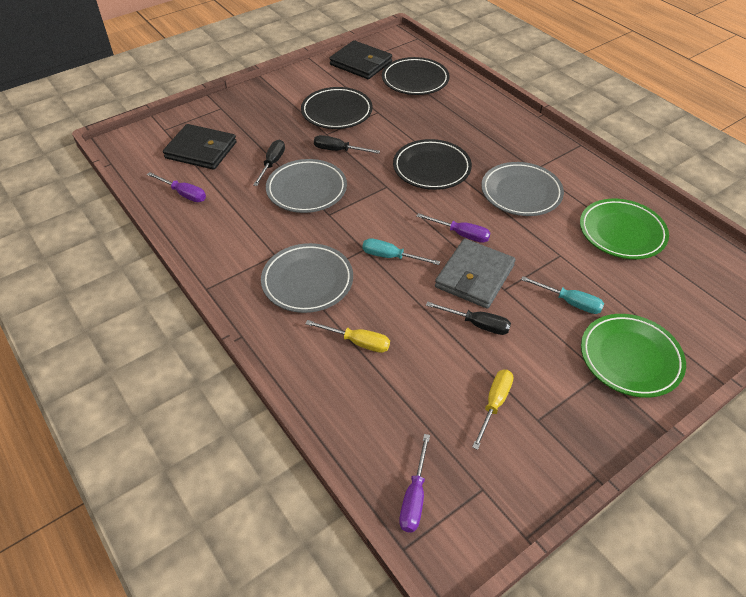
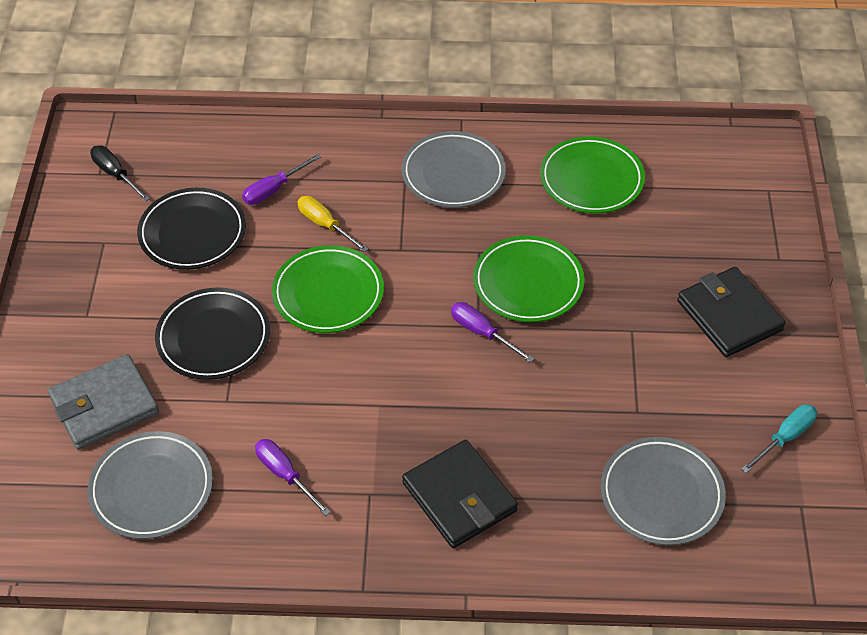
black plate: [301,87,373,129] [382,57,450,95] [393,139,472,190] = 3 -> [137,188,246,270] [155,287,270,380] = 2
black screwdriver: [253,140,285,186] [314,135,380,154] [426,301,511,335] = 3 -> [90,145,150,202] = 1
green plate: [580,199,669,259] [581,314,686,398] = 2 -> [272,245,384,333] [473,236,585,322] [540,136,645,214] = 3
turquoise screwdriver: [362,238,440,265] [521,276,604,314] = 2 -> [741,404,817,473] = 1
yellow screwdriver: [305,320,390,353] [472,370,514,450] = 2 -> [297,196,369,253] = 1

